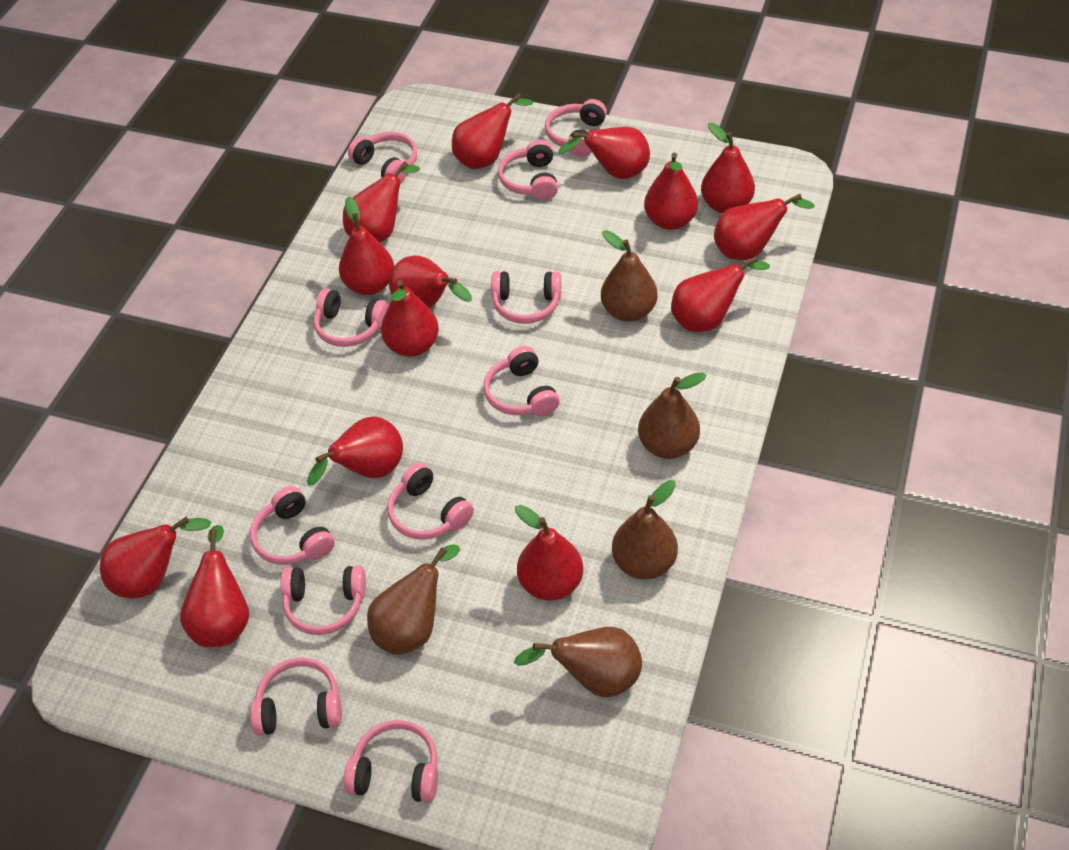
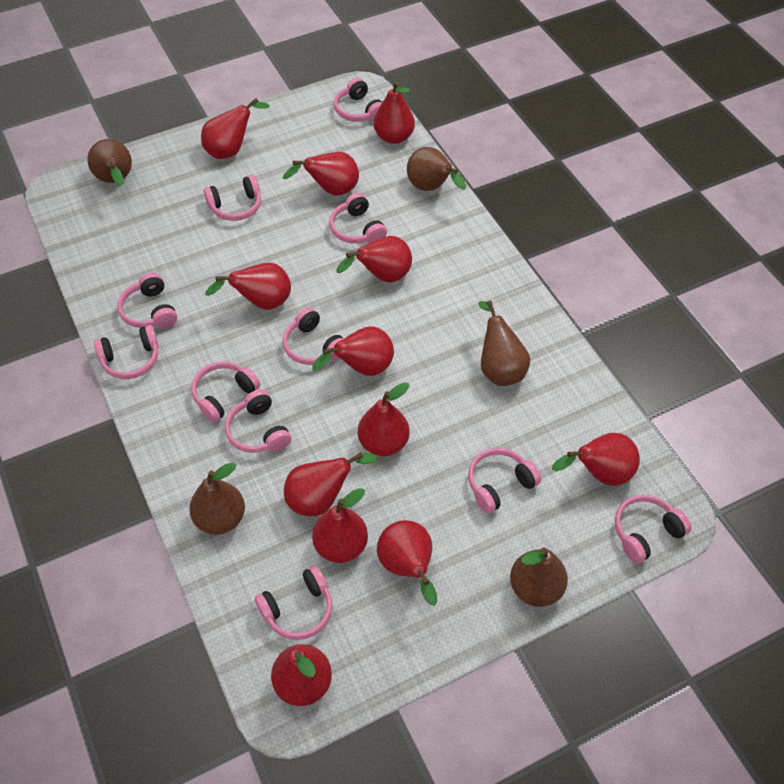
red pear: [100,517,211,599] [180,525,249,647] [307,416,403,486] [339,196,394,295] [343,161,420,242] [381,280,439,357] [389,256,472,308] [452,93,533,169] [515,505,583,601] [558,127,650,179] [644,153,698,230] [671,256,770,332] [701,123,755,213] [714,194,815,260] = 14 -> [201,98,270,159] [205,263,291,310] [271,644,332,706] [283,152,359,196] [284,452,377,516] [312,327,394,376] [312,488,368,563] [336,236,412,282] [358,382,410,456] [374,81,415,144] [377,520,437,606] [552,433,640,486] = 12

